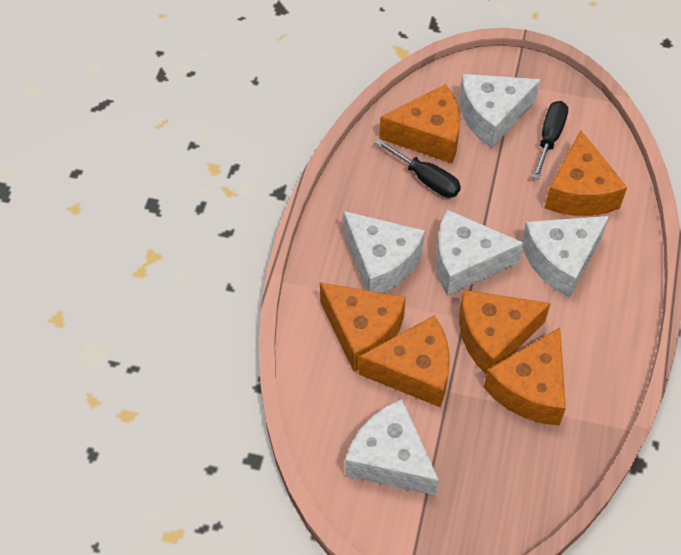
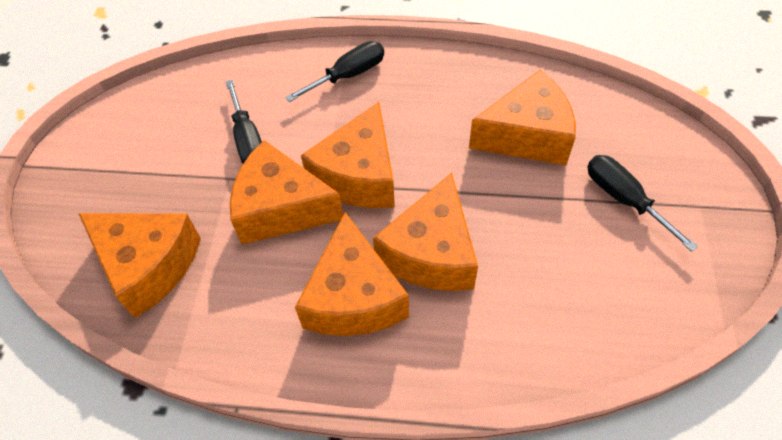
black screwdriver: [375,139,461,198] [532,101,568,180] = 2 -> [226,80,262,163] [285,41,384,102] [587,155,698,252] = 3
white cheese: [343,211,425,293] [345,399,439,496] [436,210,524,296] [460,74,541,148] [521,216,609,298] = 5 -> none = 0

